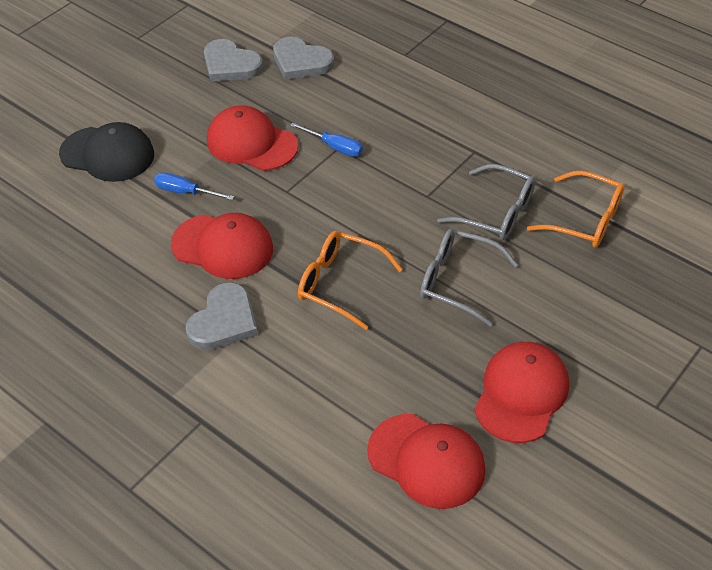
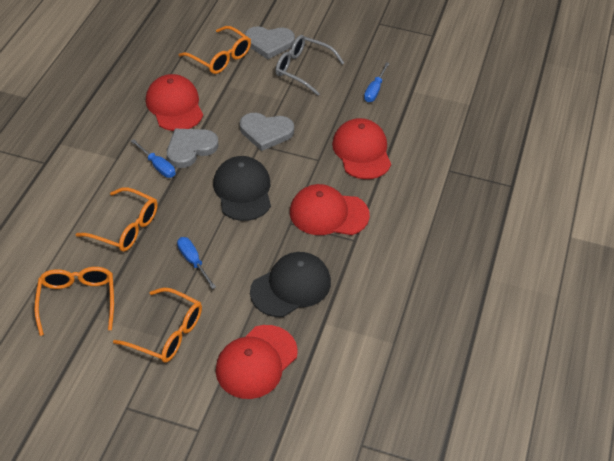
black cap: [59,122,154,182] = 1 -> [213,156,271,221] [250,252,331,317] = 2
blue screwdriver: [154,172,234,200] [290,123,363,157] = 2 -> [131,139,176,178] [177,237,216,289] [364,62,390,102] = 3
grey glasses: [420,229,518,327] [437,164,536,240] = 2 -> [275,35,344,96] = 1
orange glasses: [298,231,403,330] [527,171,624,248] = 2 -> [34,267,114,336] [75,187,158,252] [113,288,202,363] [178,26,251,74] = 4

